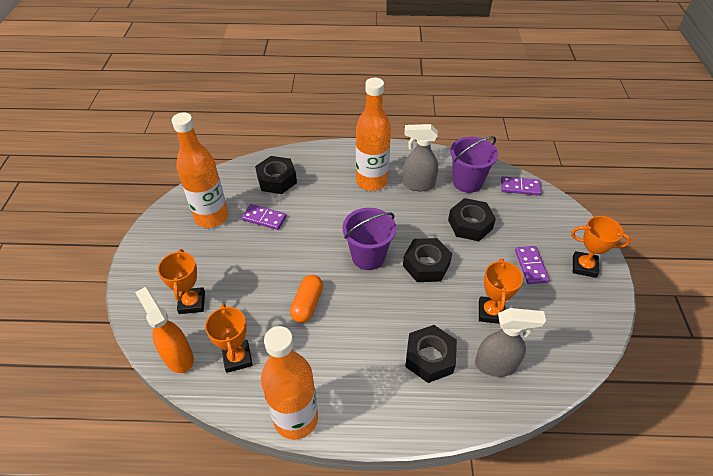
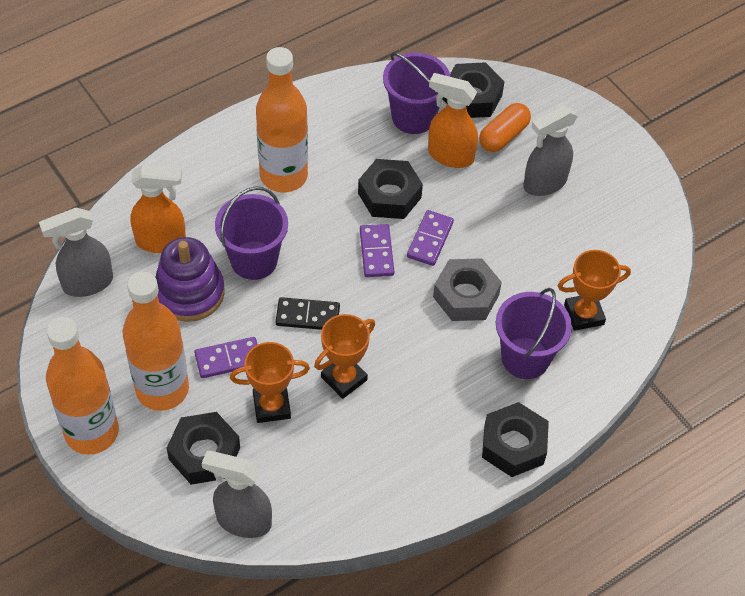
black domino: none = 0 -> [276,297,340,330] = 1
grey nut: none = 0 -> [433,258,502,321] = 1
grey spray bottle: [403,124,438,191] [475,308,546,377] = 2 -> [39,208,113,297] [202,451,272,538] [523,105,578,196] = 3
orange spray bottle: [135,287,194,373] = 1 -> [130,164,186,253] [428,73,478,168] = 2
orange trophy: [158,249,205,314] [205,303,253,373] [479,258,523,324] [571,216,631,278] = 4 -> [230,342,310,423] [314,314,375,399] [558,250,631,331] = 3
purple bucket: [343,208,396,270] [450,136,498,193] = 2 -> [215,186,288,280] [383,52,450,134] [496,288,572,379] = 3
purple stacking toy: none = 0 -> [155,237,225,322] = 1

